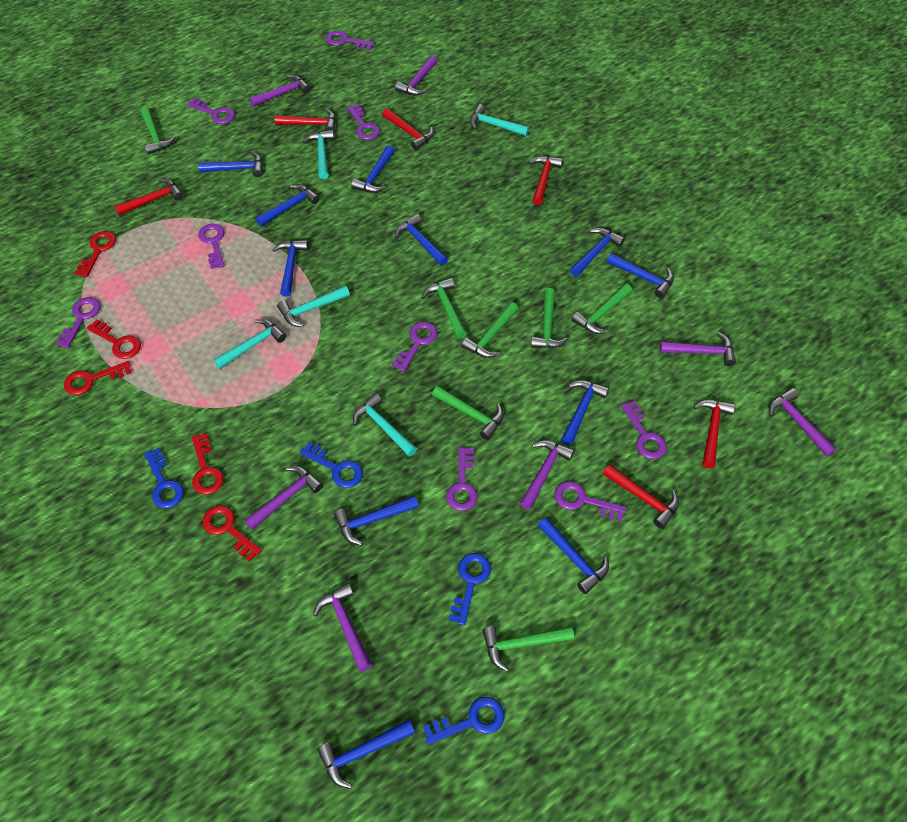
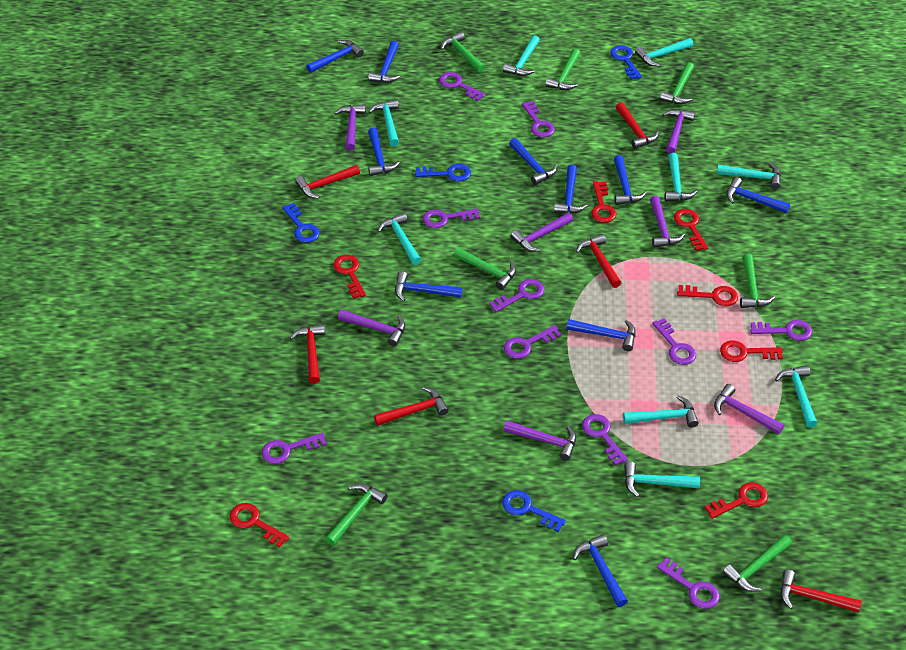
blue hammer: [198,151,263,177] [256,184,320,226] [272,240,308,297] [317,719,415,789] [334,495,419,545] [351,145,395,193] [395,214,448,266] [537,517,609,594] [561,380,609,445] [570,228,625,276] [607,253,674,298] = 11 -> [306,40,364,73] [368,41,400,83] [368,128,400,176] [395,271,462,301] [509,138,557,185] [554,165,588,213] [566,319,636,351] [573,534,628,607] [614,155,646,205] [726,177,790,213] = 10
purple key: [55,297,100,348] [187,98,235,124] [198,224,225,269] [326,31,375,50] [347,104,380,140] [392,322,438,372] [446,447,478,511] [555,481,626,521] [621,400,667,459] = 9 -> [262,432,327,464] [423,208,480,228] [439,72,486,101] [489,279,544,312] [504,325,562,359] [522,101,555,137] [582,414,628,466] [652,318,696,365] [657,557,720,609] [750,320,812,341] = 10
red key: [64,361,131,395] [75,231,116,277] [87,319,141,359] [192,433,224,495] [202,505,262,562] = 5 -> [230,503,290,548] [333,255,366,299] [591,182,616,223] [674,209,708,251] [677,285,738,306] [704,482,768,519] [720,340,783,362] = 7
turquoise hammer: [213,319,286,369] [277,286,350,327] [302,130,334,179] [353,393,417,457] [470,104,530,136] = 5 -> [368,99,399,146] [378,213,421,265] [503,35,540,76] [623,396,699,428] [624,462,700,497] [635,38,693,66] [665,153,697,202] [717,163,781,189] [775,365,817,428] = 9

